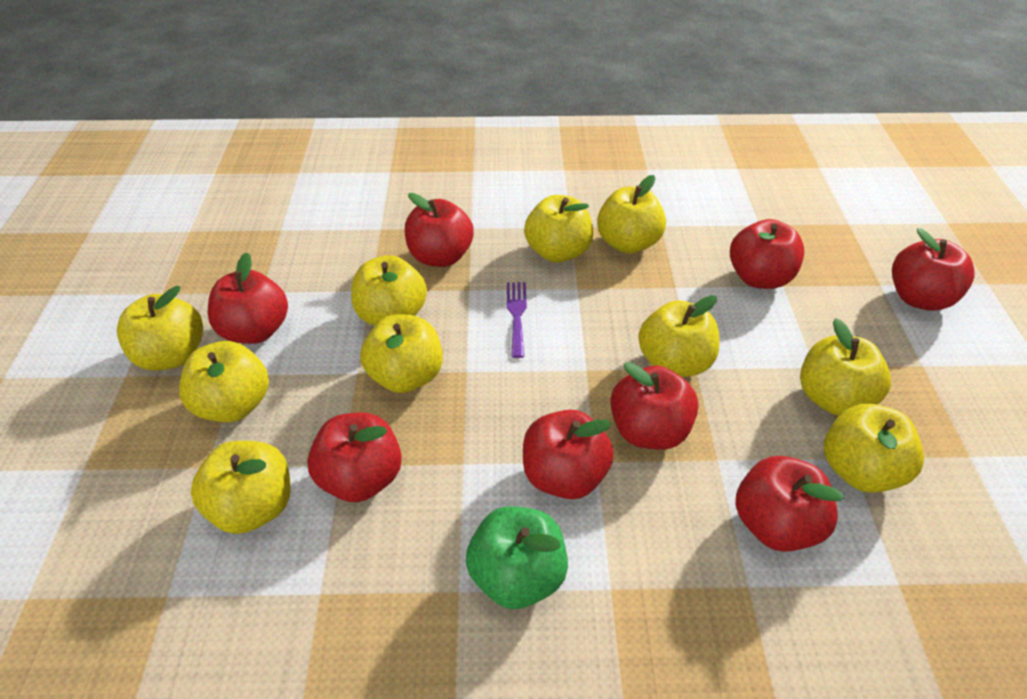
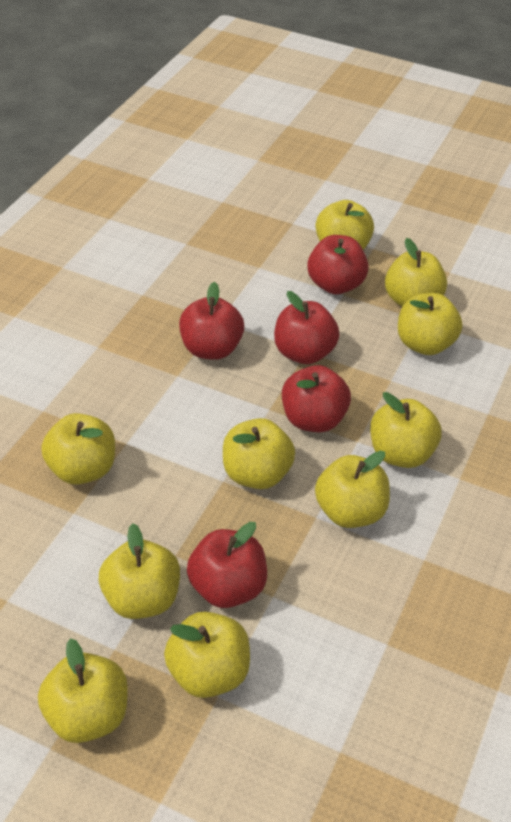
green apple: [466,506,568,609] = 1 -> none = 0
purple fork: [507,282,527,358] = 1 -> none = 0
red apple: [208,252,288,344] [307,413,402,502] [405,193,474,267] [523,410,614,499] [610,362,699,450] [730,219,804,289] [735,456,844,552] [892,228,975,311] = 8 -> [179,282,244,360] [187,522,267,608] [274,291,339,364] [282,365,351,432] [307,235,369,294] = 5

